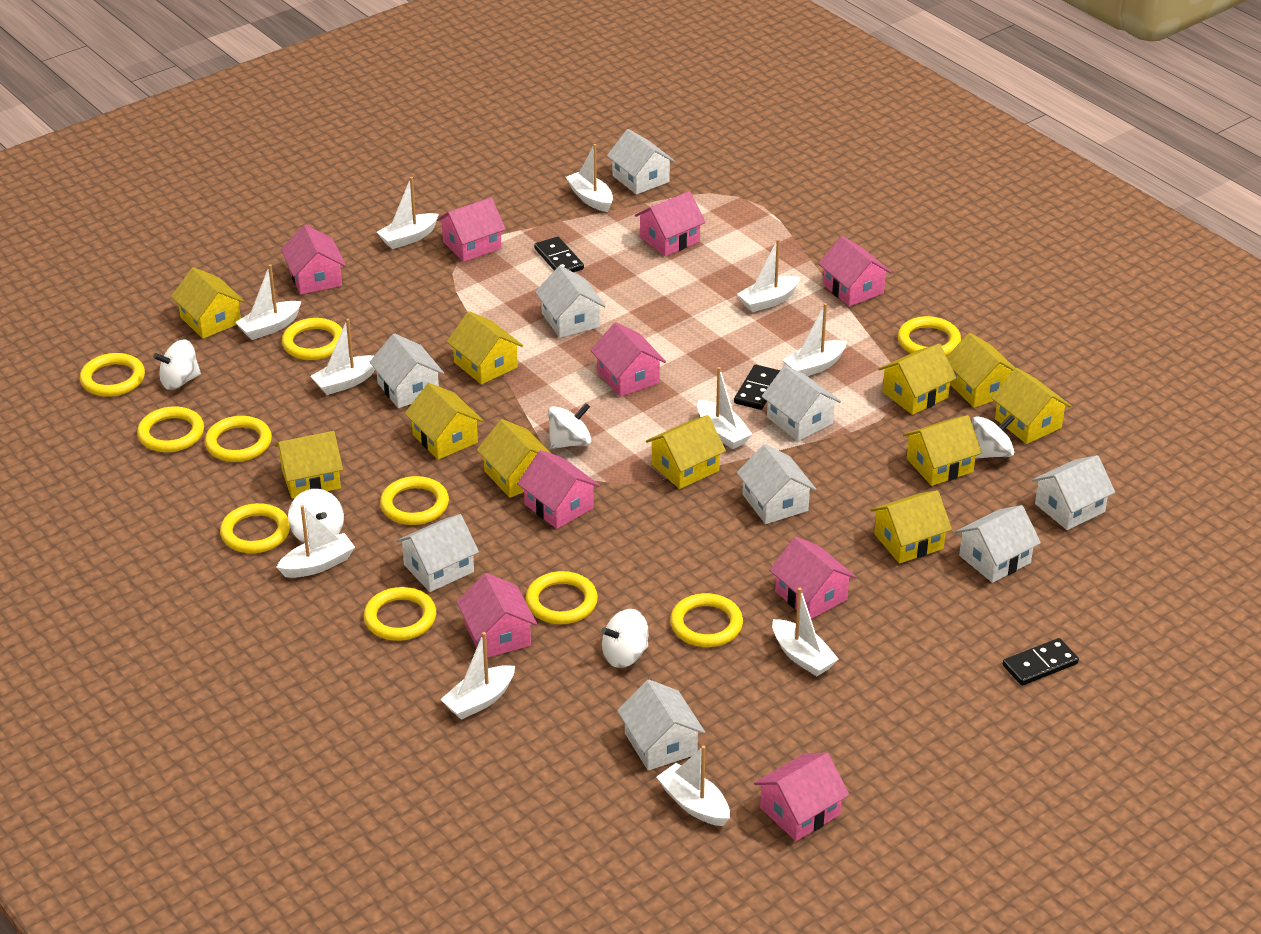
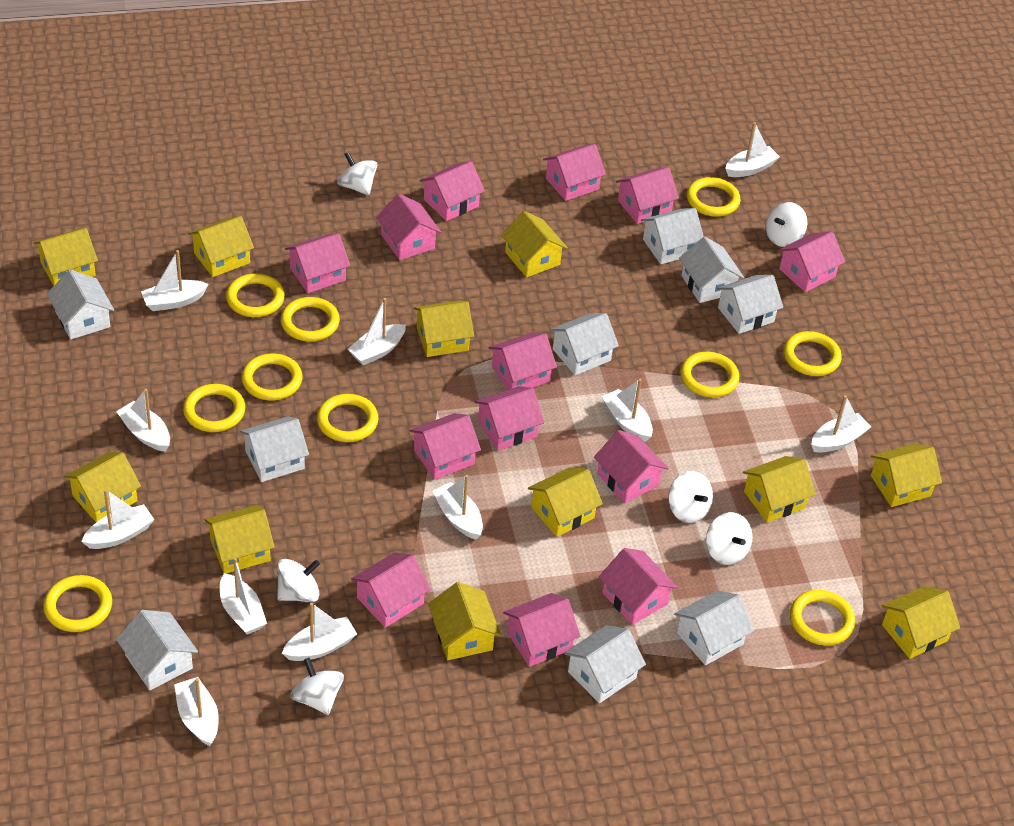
black domino: [534,237,584,272] [734,364,780,410] [1003,638,1079,686] = 3 -> none = 0
pink house: [281,224,346,295] [437,197,506,262] [457,573,537,658] [517,450,600,529] [591,322,666,397] [635,191,706,256] [754,753,849,841] [769,537,856,619] [818,236,892,306] = 9 -> [285,233,350,293] [351,552,431,628] [376,194,441,260] [409,413,481,480] [420,161,485,221] [474,386,544,451] [488,333,557,390] [503,593,580,667] [543,144,606,201] [594,430,669,503] [599,548,678,625] [616,167,679,224] [778,231,845,292] = 13
white spinning top: [153,339,201,390] [288,489,344,543] [548,403,591,449] [601,609,649,668] [972,414,1015,459] = 5 -> [277,559,320,602] [290,658,344,715] [337,152,377,195] [668,471,713,523] [706,512,753,565] [766,202,807,247] = 6

